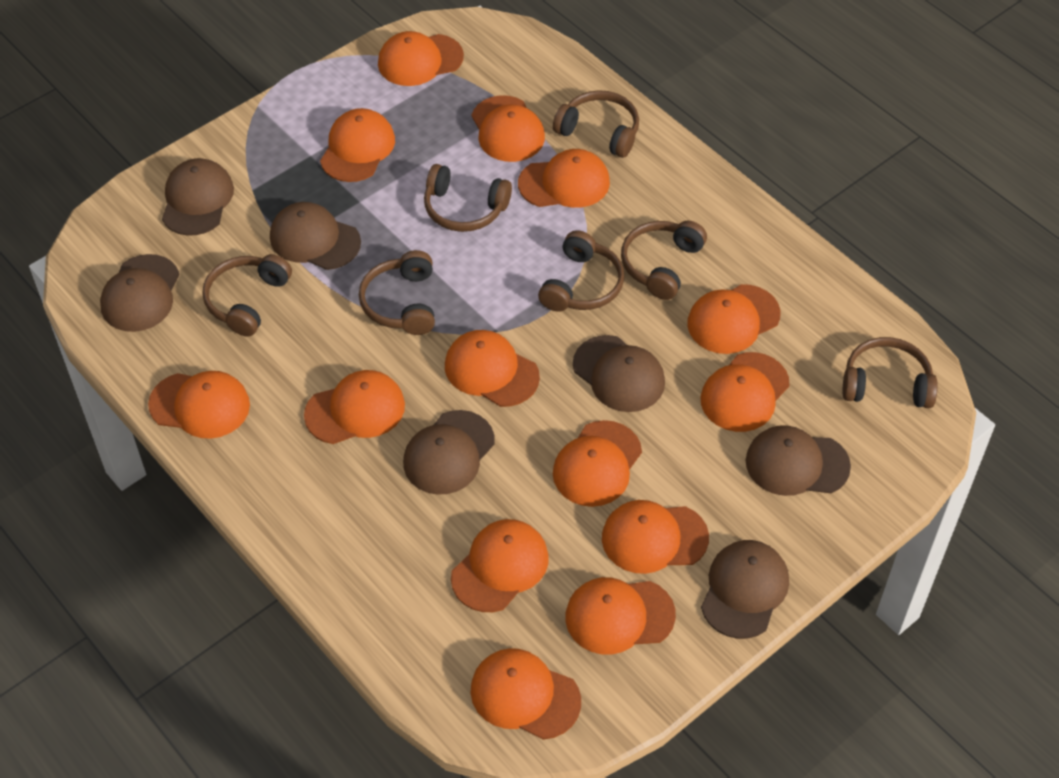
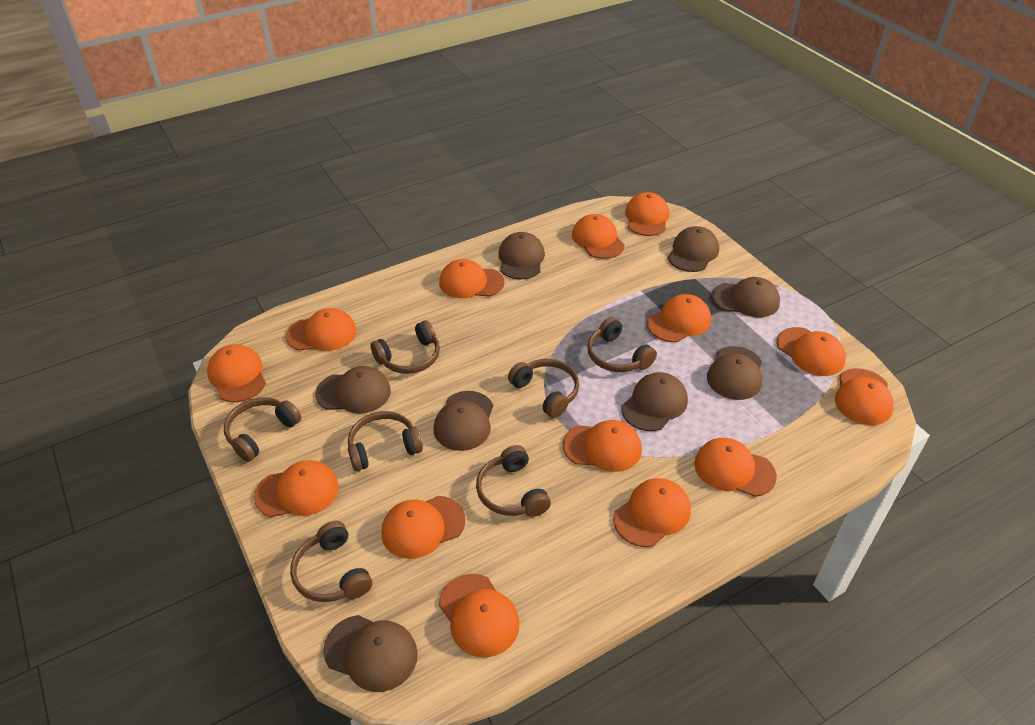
brown cap: [100,254,179,332] [162,158,234,236] [270,202,361,270] [403,410,495,495] [573,335,665,412] [701,540,789,639] [746,425,851,496] = 7 -> [315,366,391,414] [323,615,418,692] [433,391,493,451] [498,232,545,280] [622,372,688,431] [668,226,719,272] [707,346,762,400] [712,277,780,317] = 8

